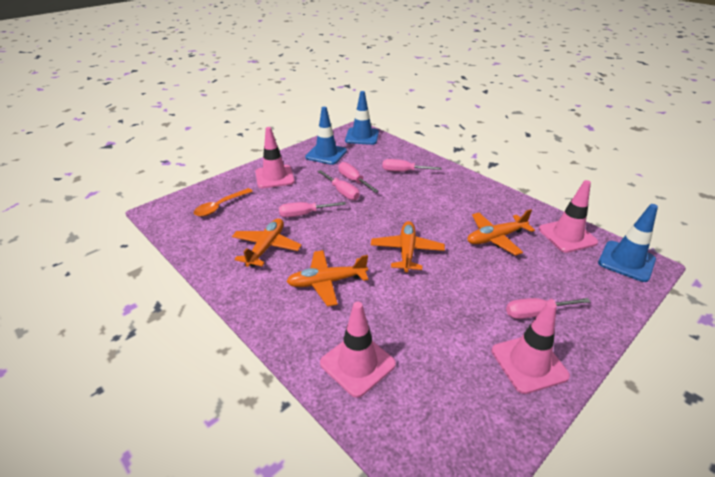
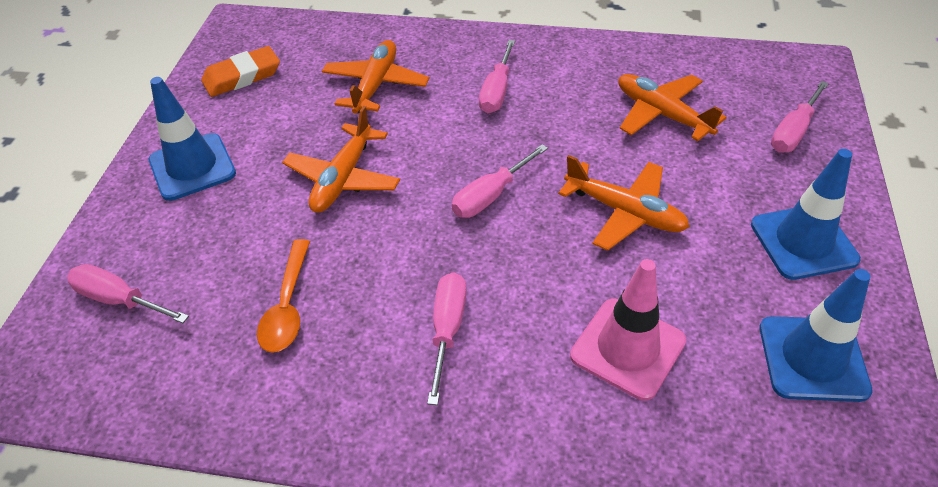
orange eraser: none = 0 -> [201,46,280,97] = 1
pink traffic cone: [255,127,295,188] [320,302,396,398] [492,301,570,394] [539,180,598,253] = 4 -> [570,259,686,401] = 1

